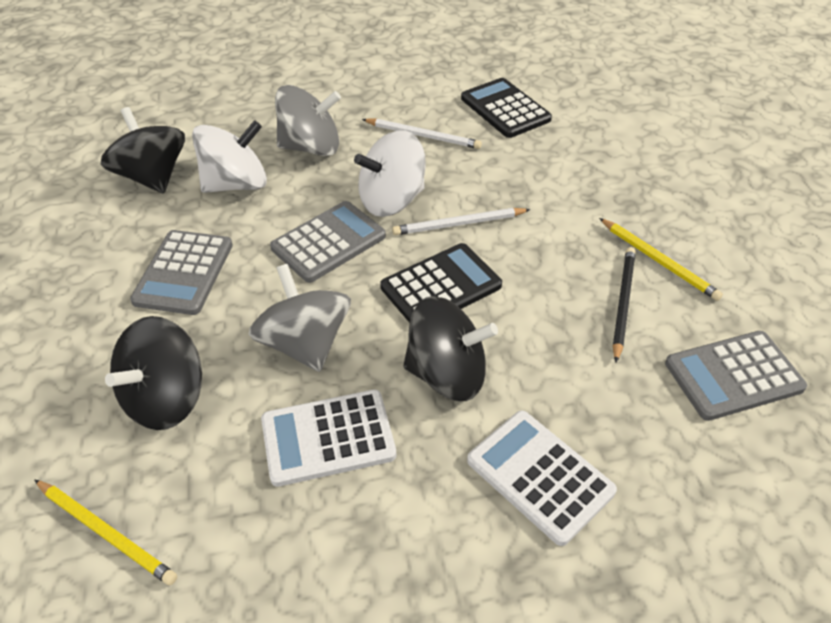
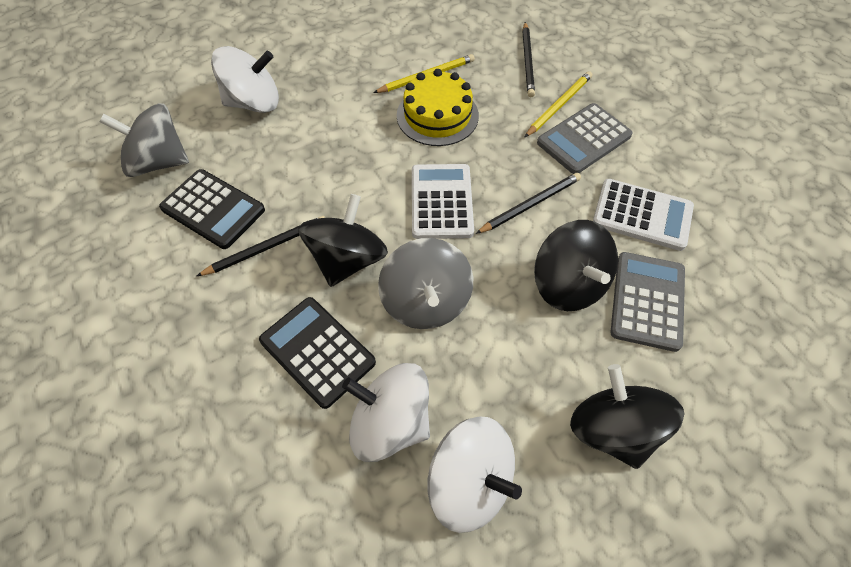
black pencil: [613,247,636,363] = 1 -> [197,216,326,276] [476,173,581,234] [522,22,535,97] = 3
grey calculator: [130,230,233,315] [270,201,386,283] [665,331,807,421] = 3 -> [537,103,633,174] [611,252,685,352] = 2
white pencil: [362,119,482,149] [392,208,531,235] = 2 -> none = 0
white spinning top: [192,120,267,193] [354,130,426,217] = 2 -> [211,46,279,113] [342,363,430,462] [428,416,522,533] = 3
yellow cake: none = 0 -> [397,69,479,146] = 1

